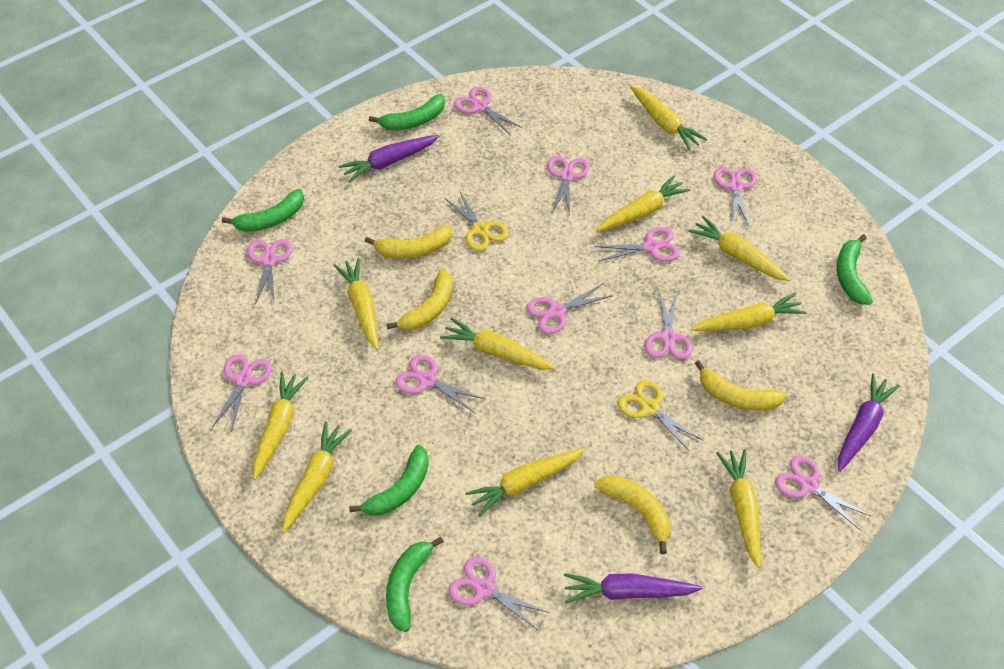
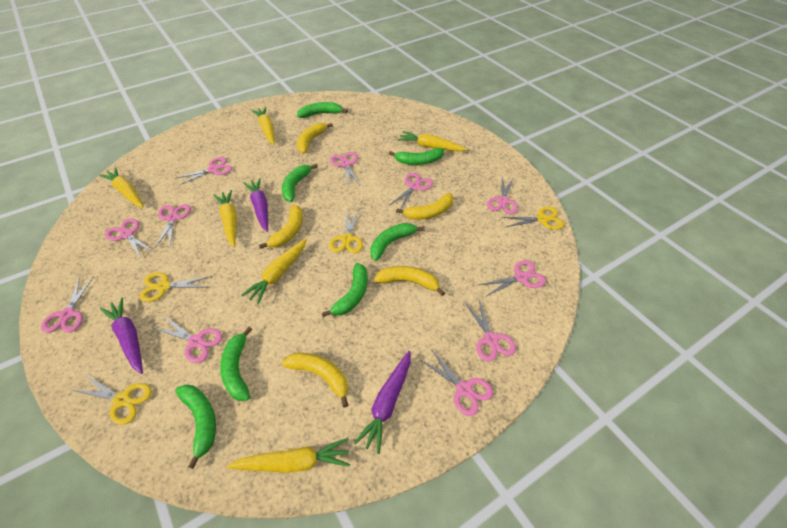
green banana: [222,189,304,232] [349,445,429,515] [369,94,445,130] [386,537,443,632] [837,234,873,305] = 5 -> [175,385,216,469] [220,327,252,401] [282,164,318,202] [297,102,348,118] [322,263,368,317] [370,223,424,261] [389,148,444,165] = 7
yellow banana: [365,225,452,259] [387,269,453,330] [594,475,670,554] [695,360,787,410] = 4 -> [259,205,303,249] [282,353,348,408] [297,123,333,153] [374,266,445,296] [396,193,453,220] = 5
yellow carrot: [253,372,308,480] [282,421,352,533] [334,258,379,350] [440,318,556,369] [465,448,585,517] [596,175,690,232] [630,86,707,150] [688,216,791,281] [691,293,807,331] [717,449,761,568] = 10 -> [99,167,144,208] [213,190,237,247] [227,438,350,473] [242,239,307,304] [251,107,275,145] [398,131,467,151] = 6
yellow scissors: [445,190,508,251] [618,380,704,452] = 2 -> [72,375,152,425] [140,272,212,302] [329,210,363,253] [502,207,564,230] = 4

